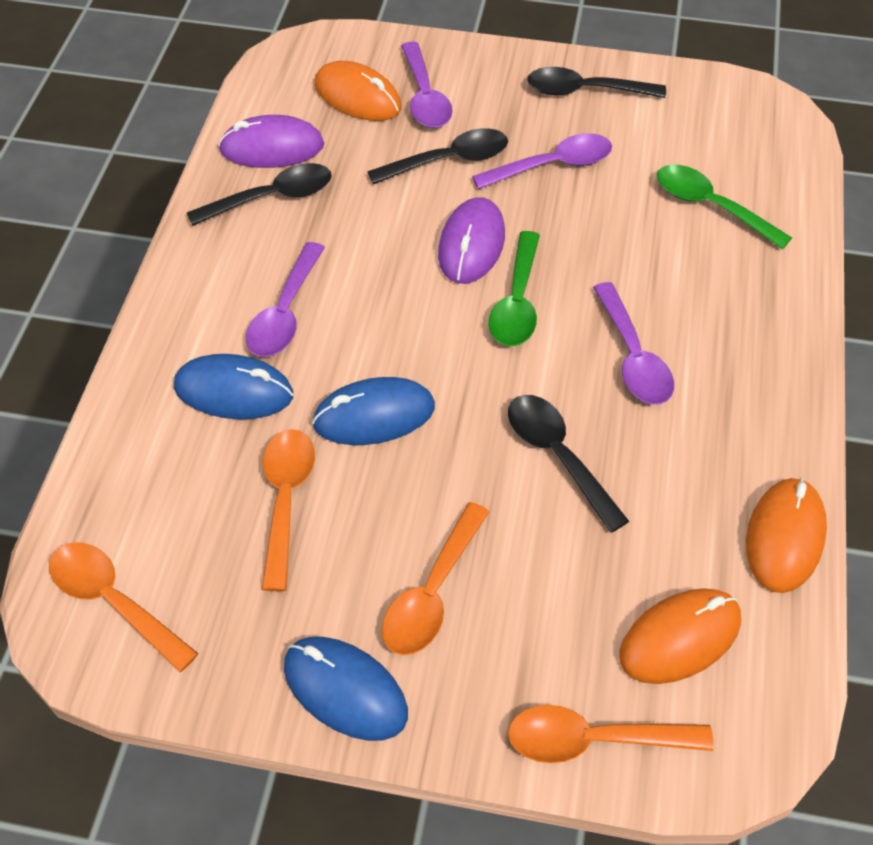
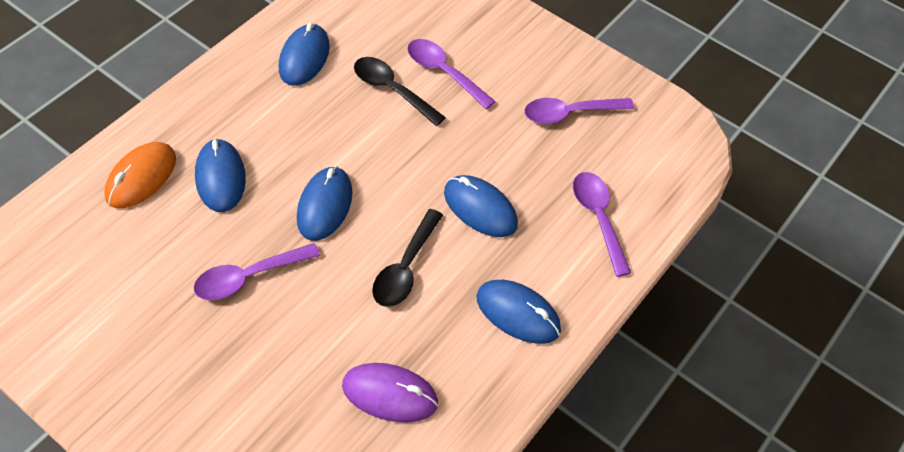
black spoon: [187,163,332,226] [367,128,508,184] [508,395,629,533] [527,67,666,98] = 4 -> [354,57,446,126] [372,209,443,307] = 2
blue mouse: [174,354,293,419] [284,637,408,741] [312,377,435,445] = 3 -> [195,138,246,212] [279,23,330,86] [297,166,352,241] [444,175,518,237] [477,280,561,344] = 5
green spoon: [489,231,540,346] [657,164,792,249] = 2 -> none = 0
orange mouse: [315,61,401,121] [619,588,741,684] [746,478,827,593] = 3 -> [104,142,176,208] = 1
orange spoon: [49,542,198,672] [262,429,315,591] [382,502,490,655] [508,705,714,763] = 4 -> none = 0
purple mouse: [218,115,324,168] [438,197,505,284] = 2 -> [342,363,438,423] = 1

